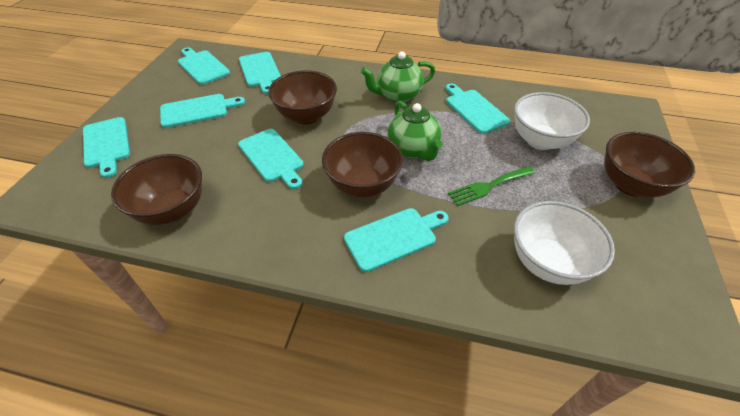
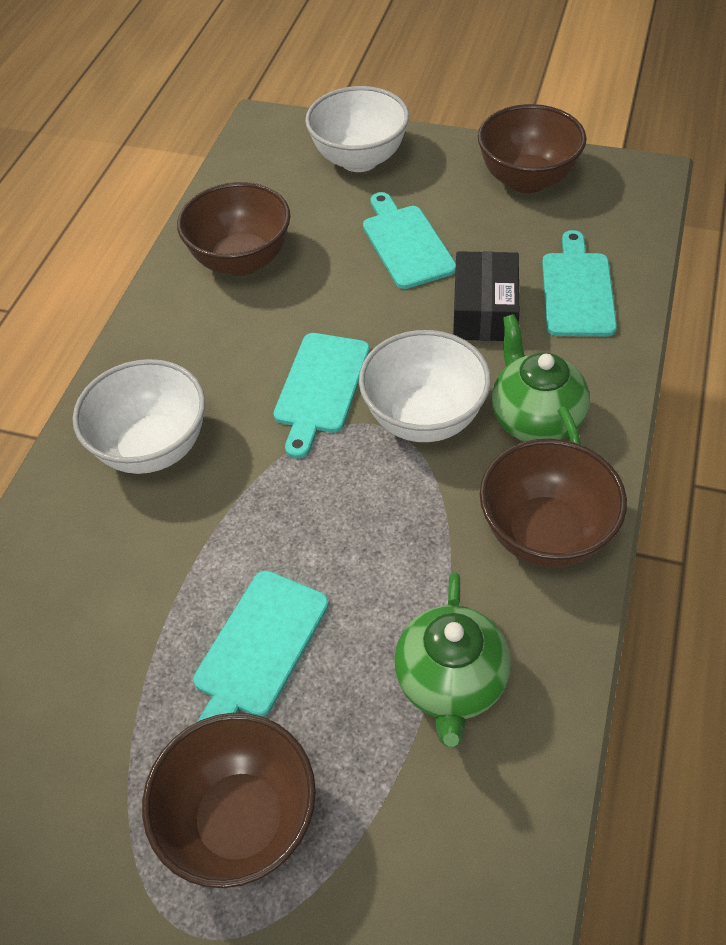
black box: none = 0 -> [453,251,520,341] = 1
green fork: [448,166,535,206] = 1 -> none = 0
turquoise cutting board: [83,117,130,178] [160,94,245,128] [178,47,230,85] [238,129,304,189] [239,52,281,94] [344,208,449,272] [446,84,510,134] = 7 -> [193,570,329,722] [274,333,370,459] [363,192,456,289] [542,230,617,336] = 4
white bowl: [514,92,590,150] [514,201,615,285] = 2 -> [73,359,205,474] [305,86,409,172] [359,330,491,442] = 3

